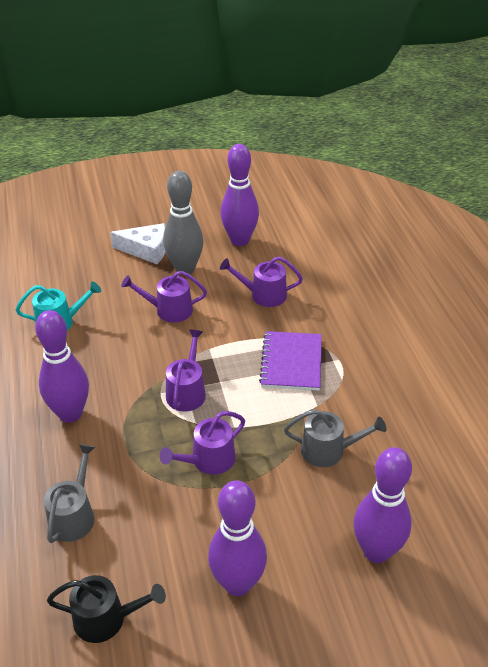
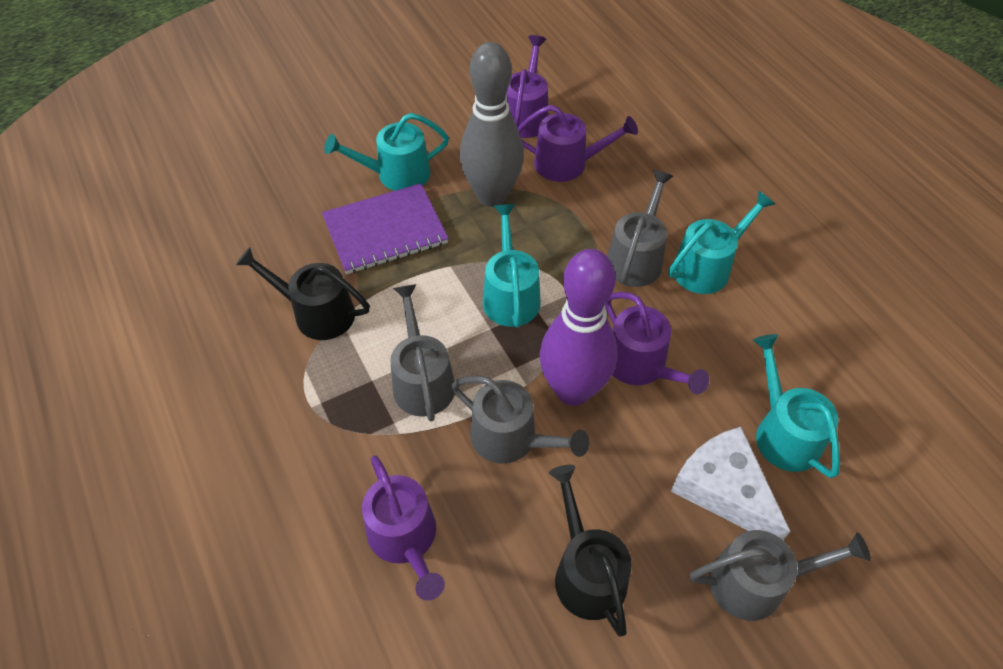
black watering can: [47,575,166,643] = 1 -> [236,247,370,340] [549,465,632,637] = 2
grey watering can: [44,444,95,543] [284,409,386,467] = 2 -> [390,284,455,421] [451,376,589,464] [607,170,674,287] [690,530,871,621] = 4
purple bowling pin: [35,310,89,423] [208,480,267,596] [221,144,259,246] [354,447,412,563] = 4 -> [540,249,617,406] = 1
turquoise watering can: [16,281,101,331] = 1 -> [324,113,449,191] [483,204,541,328] [668,191,775,294] [753,334,840,478] = 4

